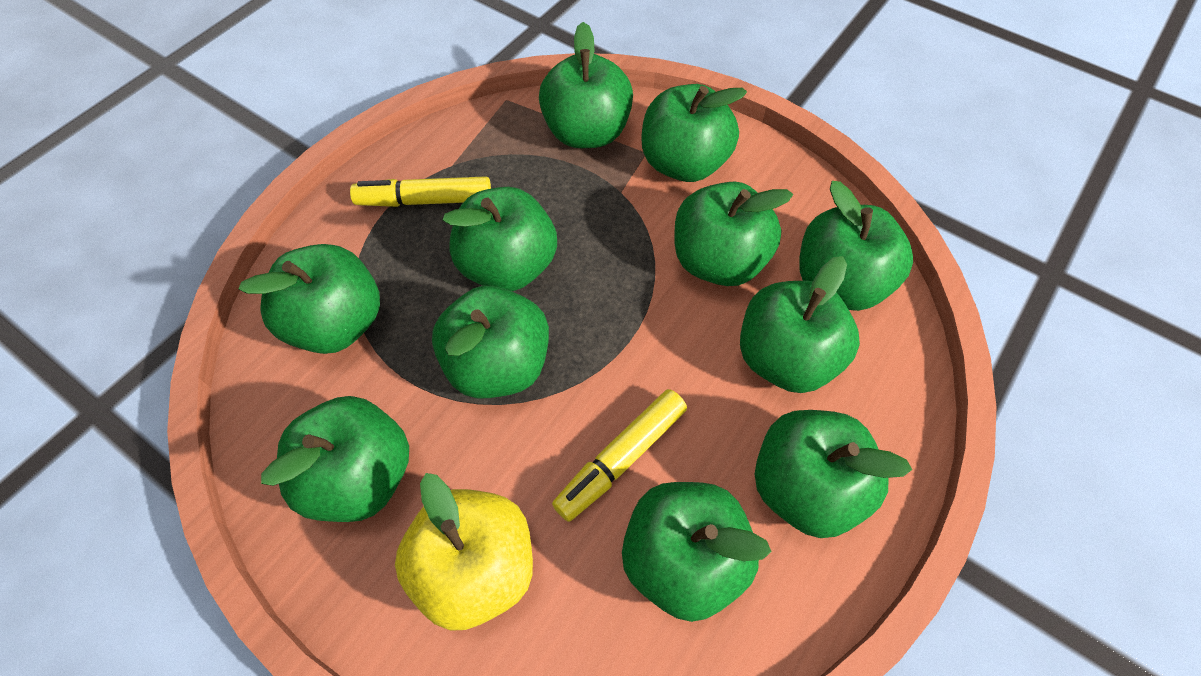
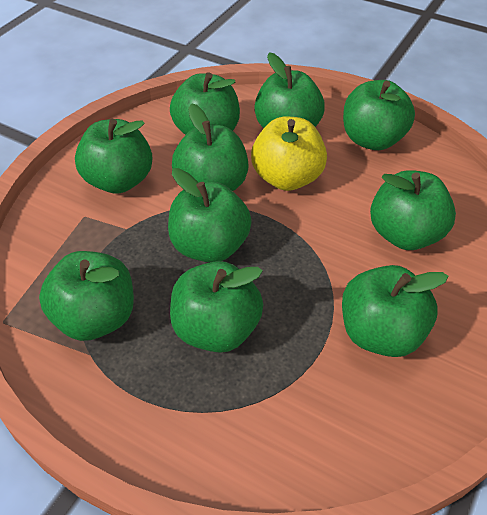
green apple: [238,244,380,354] [261,396,409,522] [432,285,549,399] [443,187,557,291] [539,22,633,148] [622,482,772,622] [642,84,747,182] [674,182,793,286] [740,256,860,393] [755,410,912,538] [799,181,913,311] = 11 -> [39,251,134,341] [75,119,152,193] [168,168,252,262] [170,72,240,135] [170,261,264,353] [172,103,249,191] [254,52,325,128] [342,265,449,357] [343,80,415,150] [370,170,456,250] = 10
yellow marker: [350,176,491,207] [552,389,687,522] = 2 -> none = 0

